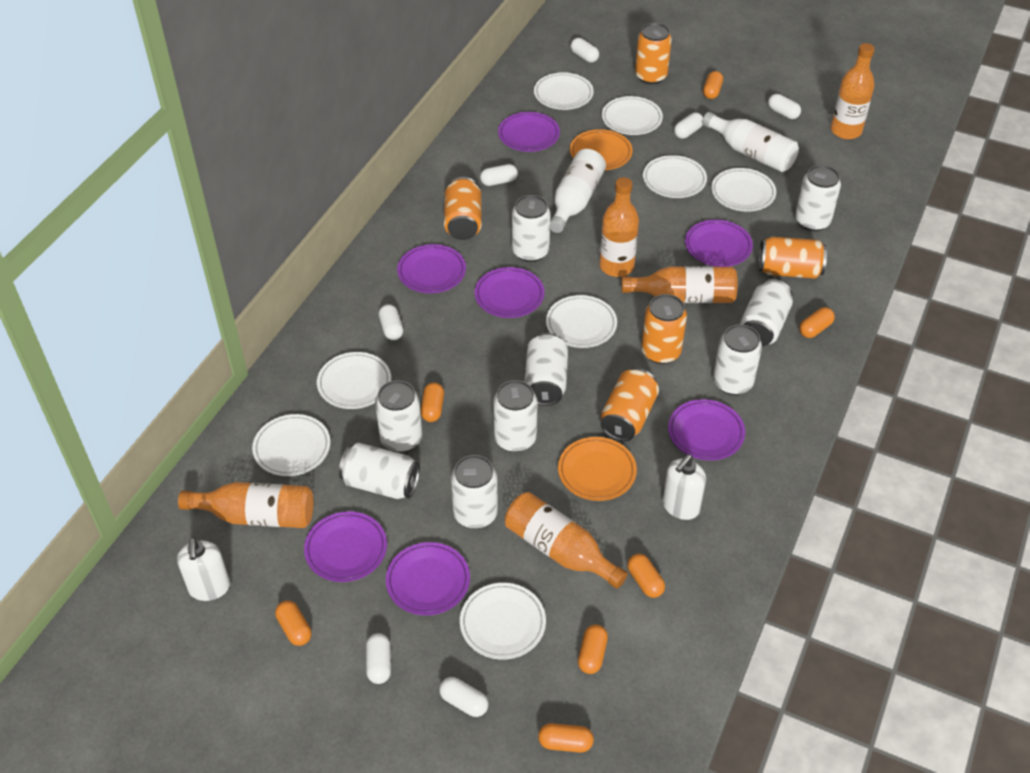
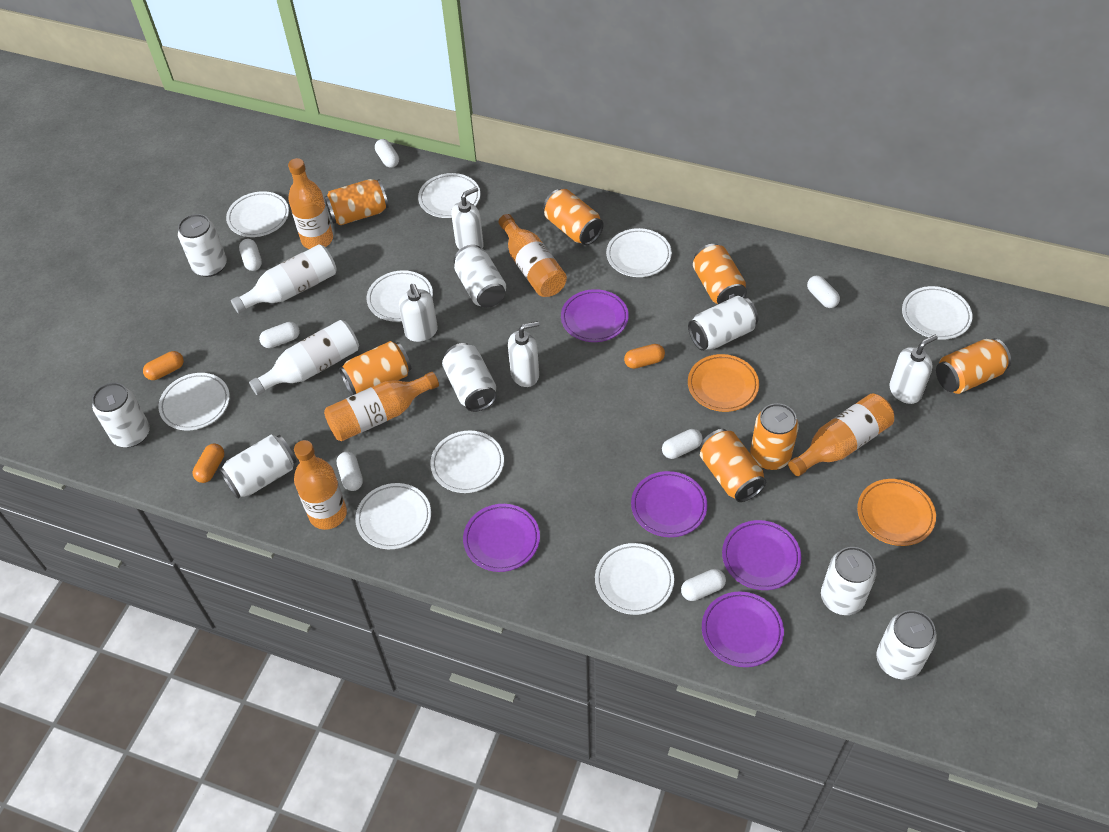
orange can: [444,177,482,240] [600,368,659,442] [635,23,672,84] [641,294,687,364] [758,237,827,279] = 5 -> [324,179,389,225] [339,341,411,396] [543,189,604,245] [693,244,747,304] [700,429,766,502] [750,403,799,470] [936,338,1011,394] = 7
orange capsule: [275,601,311,646] [421,382,444,422] [538,723,594,753] [578,624,608,674] [627,554,665,598] [703,71,723,99] [799,307,835,338] = 7 -> [143,351,184,380] [193,443,224,483] [624,344,665,369] = 3
purple plate: [304,511,387,582] [386,542,470,615] [397,244,466,293] [475,267,544,318] [498,112,560,152] [668,399,745,460] [685,220,753,267] = 7 -> [463,504,540,572] [561,289,629,342] [631,471,707,537] [702,592,784,667] [722,520,801,590] = 5
white can: [339,443,420,499] [375,380,422,452] [451,455,498,529] [493,380,537,452] [512,195,551,262] [525,333,568,406] [713,324,762,395] [740,279,793,346] [795,165,841,231] = 9 -> [92,382,150,447] [178,214,227,277] [219,435,297,499] [442,343,497,412] [454,245,506,308] [688,296,758,351] [821,547,877,615] [876,610,937,679] = 8
white plate: [252,414,330,476] [317,352,391,409] [460,583,546,660] [534,72,594,110] [546,295,617,348] [602,96,663,135] [643,155,707,198] [711,168,776,212] = 8 -> [158,373,230,430] [226,191,289,237] [355,483,431,549] [367,270,433,322] [418,173,480,218] [430,430,504,493] [595,543,674,615] [606,228,672,277] [902,286,972,340] = 9
white soap dispenser: [177,537,230,601] [663,454,706,520] = 2 -> [399,284,438,342] [451,187,484,250] [508,321,540,387] [889,335,938,404] = 4

